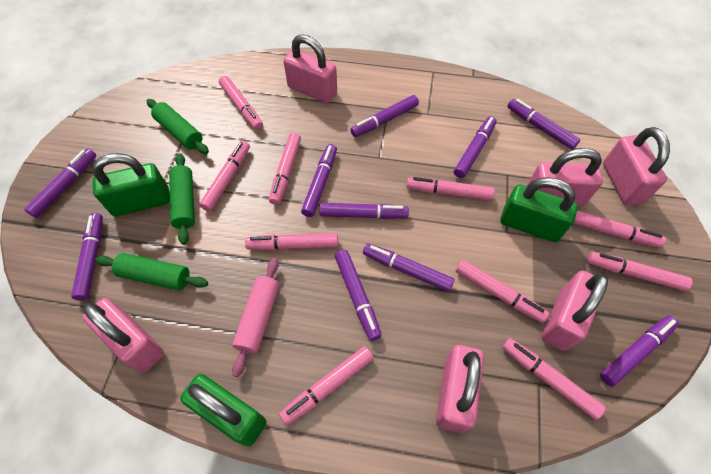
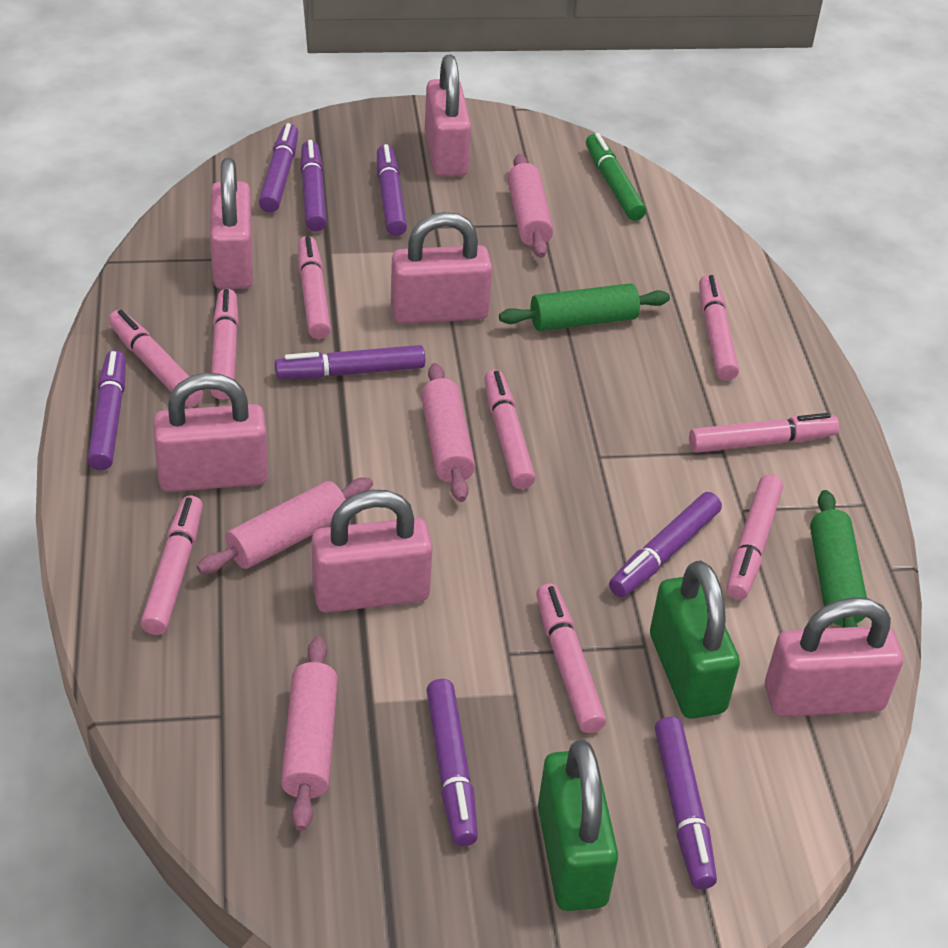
green marker: none = 0 -> [586,133,646,221] = 1
green padlock: [92,153,170,217] [180,374,266,447] [500,177,578,242] = 3 -> [538,740,618,911] [650,560,740,719] = 2
green rolling pin: [95,253,208,290] [147,99,209,154] [169,153,195,245] = 3 -> [499,283,670,331] [810,490,867,628] = 2
pink marker: [199,141,250,211] [219,76,263,130] [245,233,338,250] [269,133,301,205] [279,346,374,425] [406,177,495,201] [456,260,549,323] [502,338,606,420] [573,210,666,248] [588,252,693,291] = 10 -> [108,310,203,407] [141,496,203,635] [210,289,239,400] [298,236,331,339] [484,370,536,489] [536,583,606,733] [689,413,839,453] [699,275,739,381] [727,474,783,600] = 9
pink rolling pin: [232,258,279,377] = 1 -> [197,478,373,574] [281,636,338,831] [421,363,475,502] [507,154,553,258] = 4
purple marker: [24,149,96,218] [71,213,103,301] [301,144,337,217] [319,203,409,219] [335,250,382,341] [350,95,419,137] [363,243,454,292] [454,116,497,178] [507,99,580,150] [600,315,679,387] = 10 -> [87,350,126,470] [259,123,298,213] [275,345,425,379] [300,140,327,232] [377,144,407,236] [426,679,478,846] [609,492,722,597] [655,717,717,889] = 8

